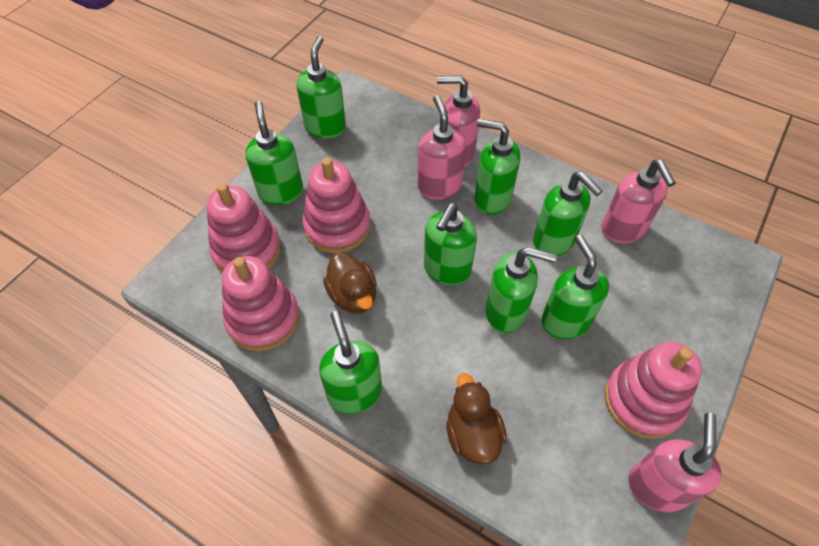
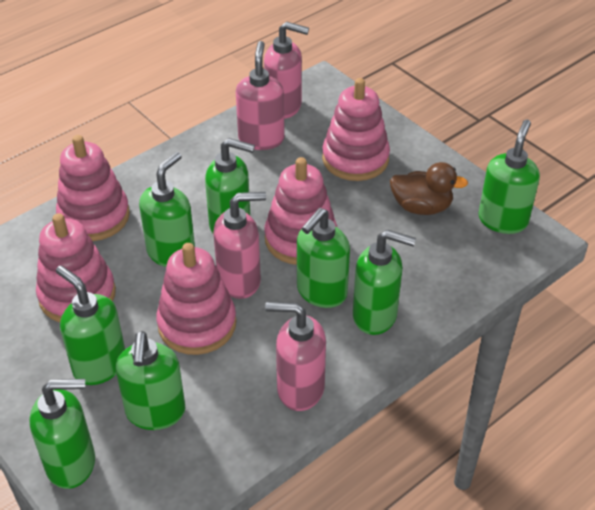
brown duck: [323,252,377,314] [446,373,507,464] = 2 -> [390,162,468,215] = 1
pink stacking toy: [207,183,281,273] [222,256,300,351] [302,158,370,253] [604,342,702,439] = 4 -> [36,213,116,323] [56,135,130,241] [156,243,236,355] [264,157,337,265] [322,78,390,181] = 5

